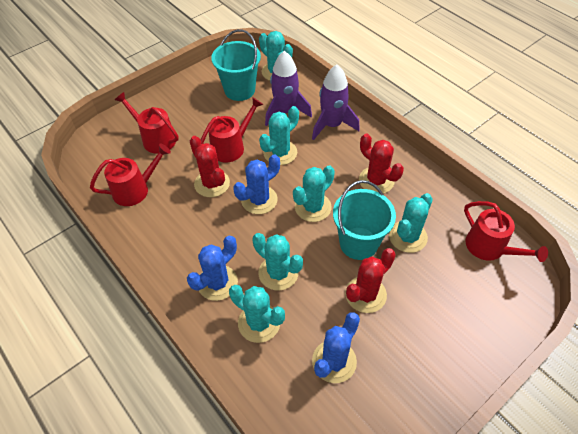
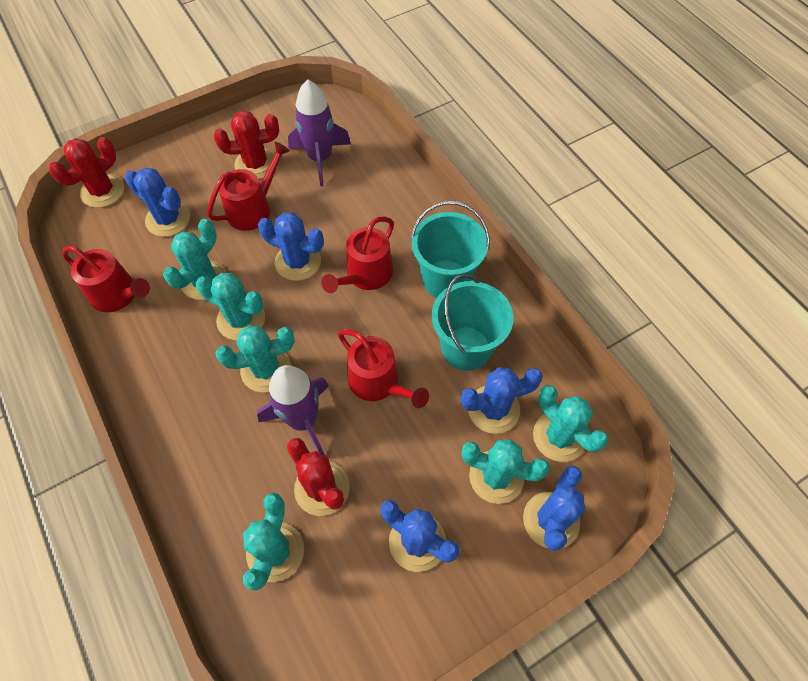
blue cactus: [187,236,238,301] [233,154,280,214] [312,312,360,383] = 3 -> [125,168,190,237] [258,212,324,281] [381,500,459,572] [461,367,543,434] [523,465,586,551] = 5

